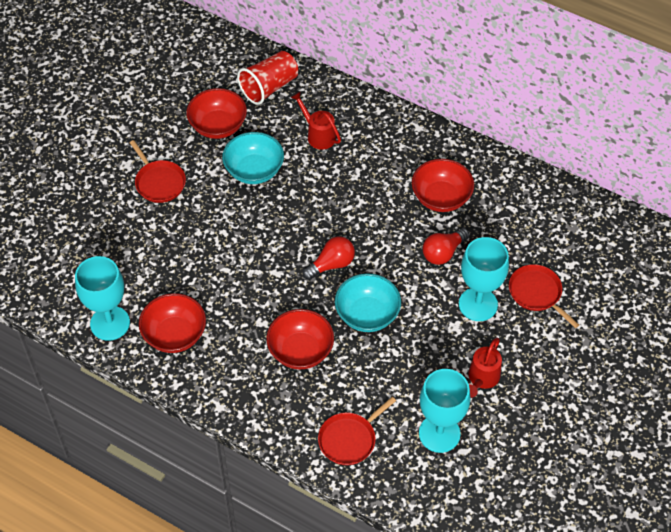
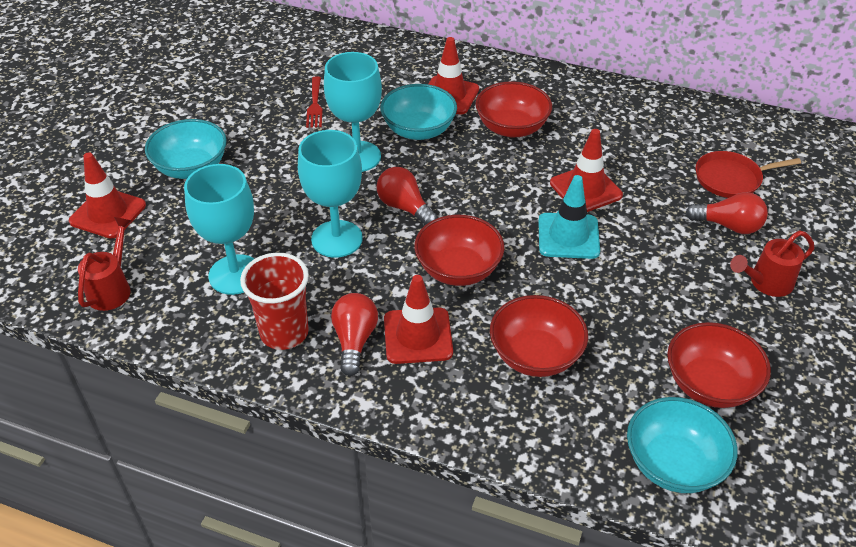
red fork: none = 0 -> [306,76,323,128] = 1
red light bulb: [303,237,355,280] [422,228,470,265] = 2 -> [331,293,378,376] [376,167,437,226] [686,192,768,234] = 3
red pan: [130,140,186,203] [318,397,396,465] [509,264,579,328] = 3 -> [695,151,801,198] = 1
red traffic cone: none = 0 -> [69,152,146,239] [384,275,453,364] [429,37,479,115] [550,129,623,212] = 4
turquoise bowl: [222,132,284,184] [335,273,401,332] = 2 -> [145,119,227,179] [380,84,457,140] [627,397,738,493] = 3
turquoise traffic cone: none = 0 -> [538,175,600,259] = 1

